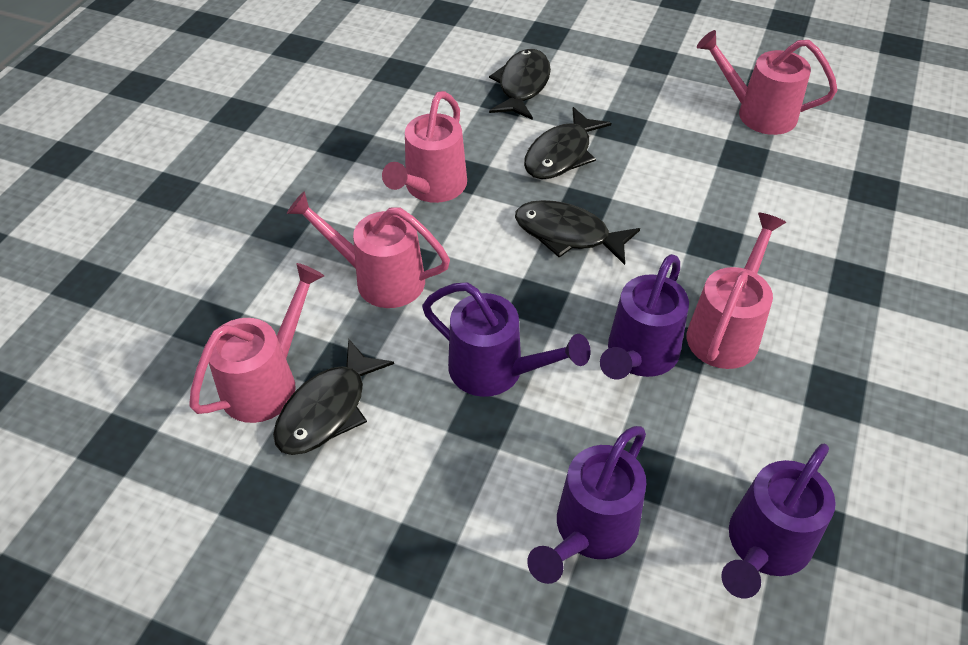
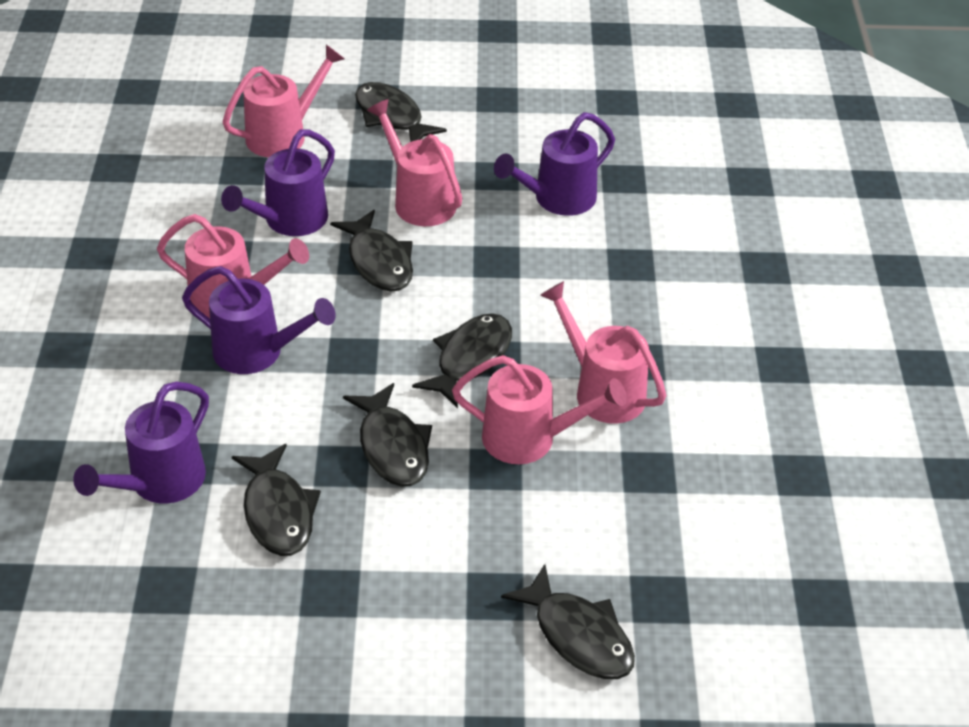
black fish: [273,339,394,455] [489,49,551,120] [515,200,640,265] [524,107,611,179] = 4 -> [232,444,321,556] [330,210,413,292] [343,383,432,487] [355,82,447,142] [412,313,512,408] [501,564,635,679] = 6

